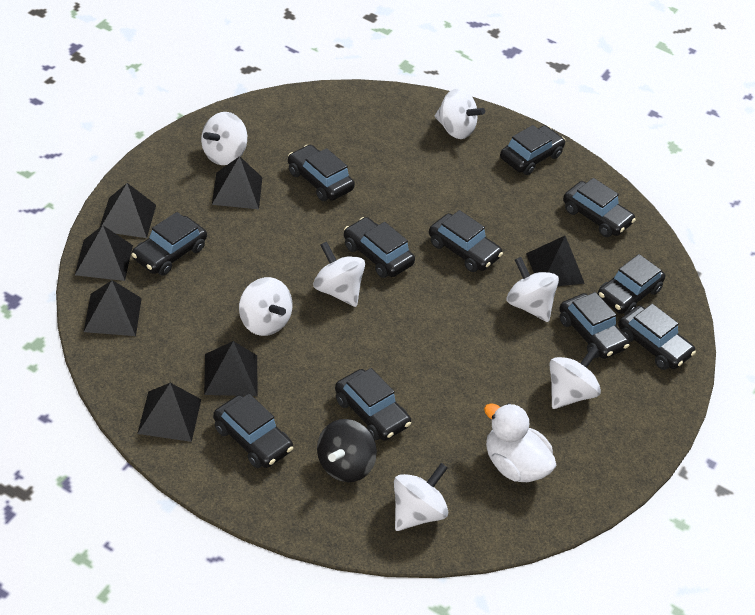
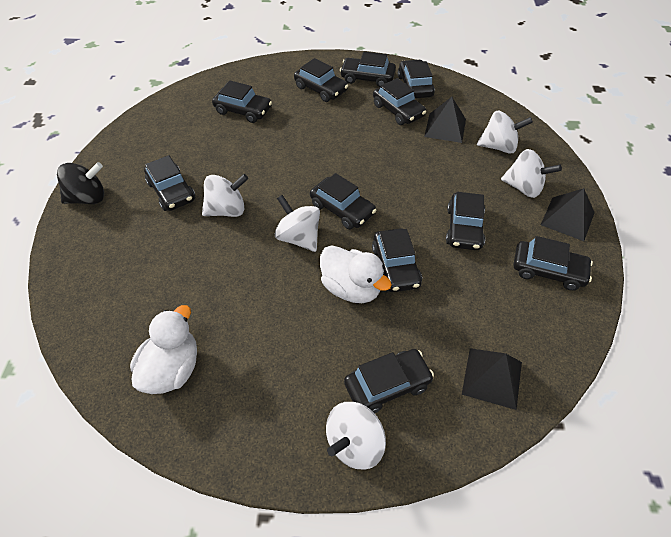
black pyramid: [75,225,133,281] [84,280,142,336] [100,183,156,238] [137,383,201,442] [204,341,258,396] [212,156,262,209] [526,236,585,286] = 7 -> [424,97,466,143] [462,348,522,410] [541,188,595,241] = 3
white duck: [484,403,557,482] = 1 -> [130,305,197,394] [320,245,392,303] = 2
white spinning top: [201,112,247,165] [239,277,293,336] [313,242,365,307] [394,463,448,531] [435,88,485,139] [507,257,559,322] [549,346,601,409] = 7 -> [202,174,248,217] [275,195,320,252] [326,402,386,470] [477,111,533,154] [501,149,562,198] = 5

